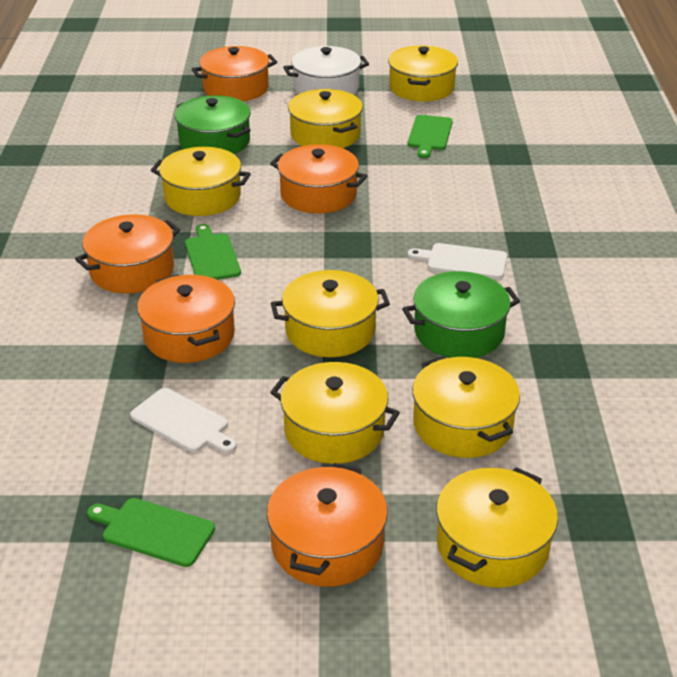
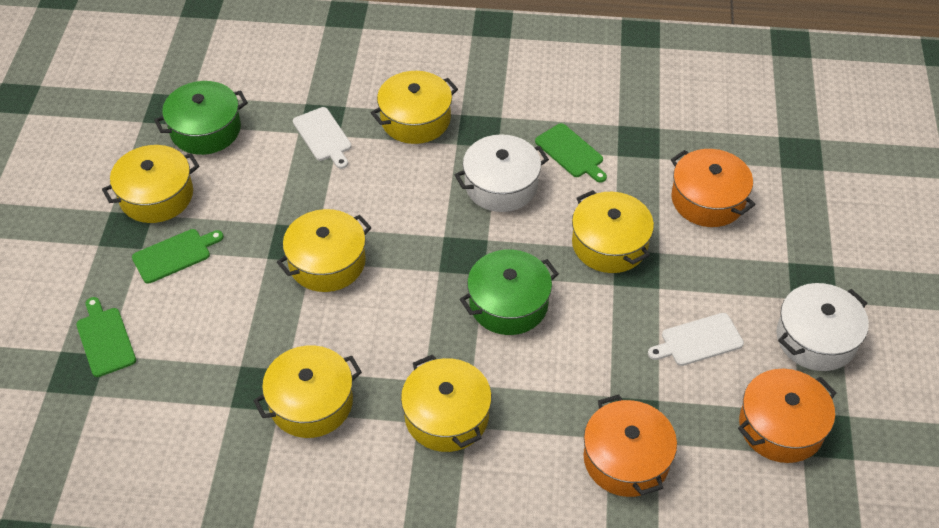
orange pot: [75,214,180,293] [137,274,235,363] [192,46,277,101] [267,463,388,587] [270,144,367,213] = 5 -> [583,394,677,497] [671,149,756,227] [738,369,836,463] = 3
white pot: [283,46,369,95] = 1 -> [455,134,549,212] [776,283,869,371] = 2
yellow pot: [151,147,251,216] [270,362,400,464] [271,270,390,357] [288,89,363,148] [388,45,458,102] [412,356,520,458] [436,467,558,588] = 7 -> [102,145,199,223] [253,345,362,438] [277,209,372,292] [371,71,458,144] [401,354,492,452] [572,190,654,273] = 6

